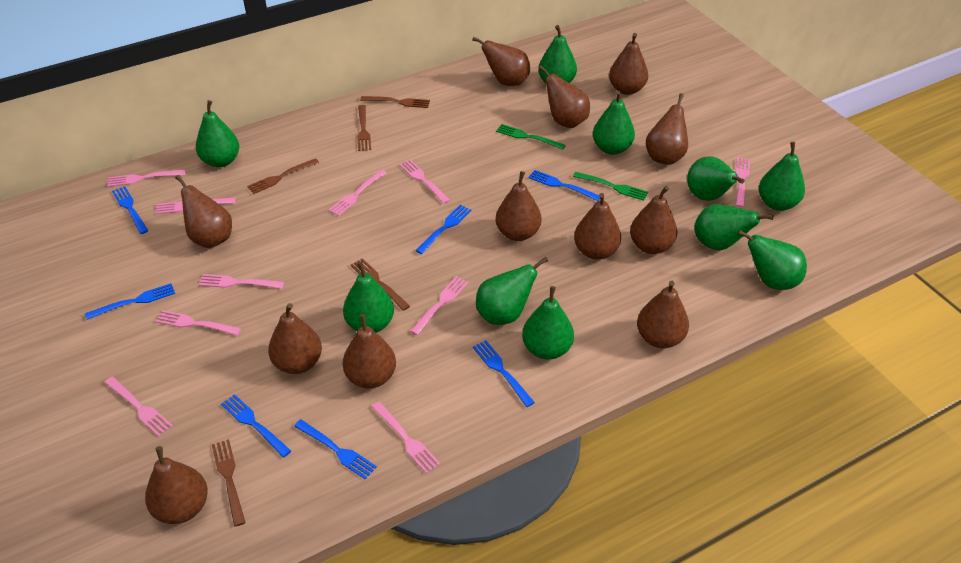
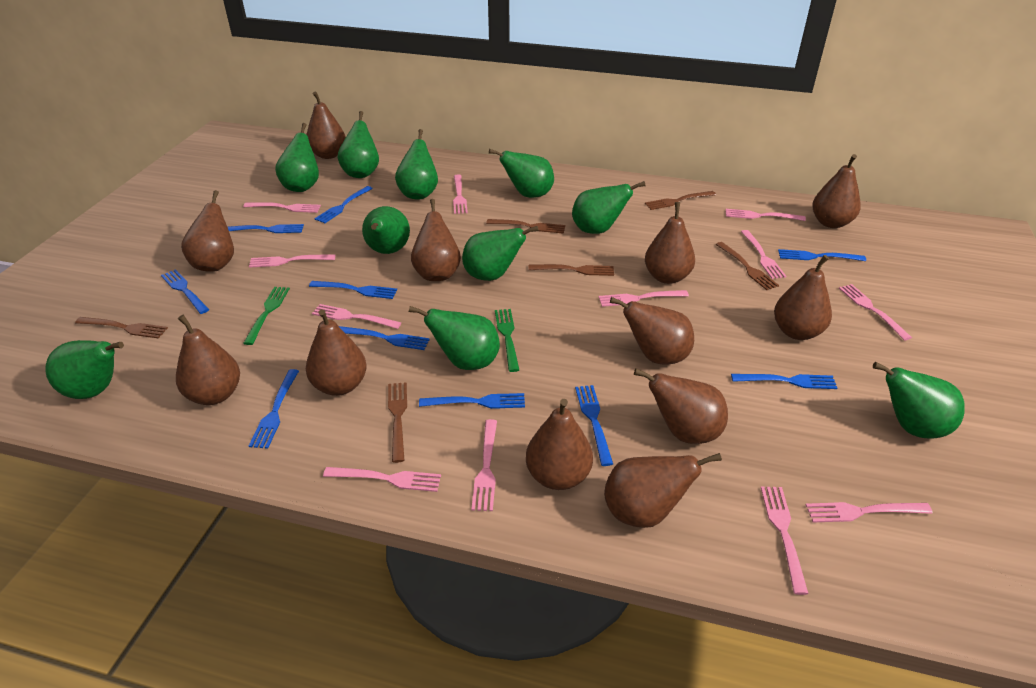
blue fork: [85,283,175,320] [112,186,148,234] [221,394,291,458] [294,419,377,479] [415,205,471,254] [473,340,535,407] [528,170,600,201] = 7 -> [161,269,209,314] [228,224,304,233] [249,369,299,448] [309,281,397,299] [315,186,373,223] [339,326,430,350] [419,393,525,409] [575,385,613,466] [731,374,837,389] [778,249,866,261] = 10
brown fork: [212,439,246,527] [247,158,319,194] [350,258,410,311] [357,105,371,151] [360,96,430,108] = 5 -> [75,317,168,339] [388,382,407,463] [486,219,565,234] [528,264,614,276] [645,191,716,210] [715,242,779,290] = 6
pink fork: [105,377,173,436] [107,170,186,187] [155,310,242,335] [156,198,236,214] [199,274,285,289] [328,169,387,216] [372,402,440,474] [399,159,450,204] [410,276,469,335] [736,157,750,207] = 10 -> [243,202,321,213] [249,254,335,268] [312,304,401,329] [323,467,441,492] [453,175,468,214] [471,419,497,511] [599,290,689,307] [726,209,806,221] [741,230,786,279] [761,486,808,595] [806,502,933,523] [839,284,912,340] = 12

